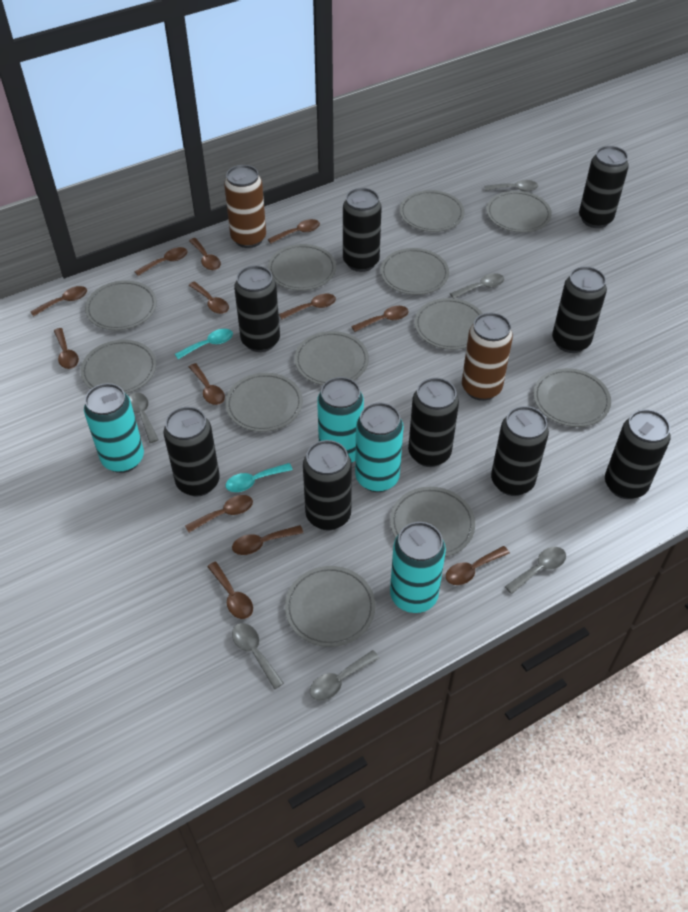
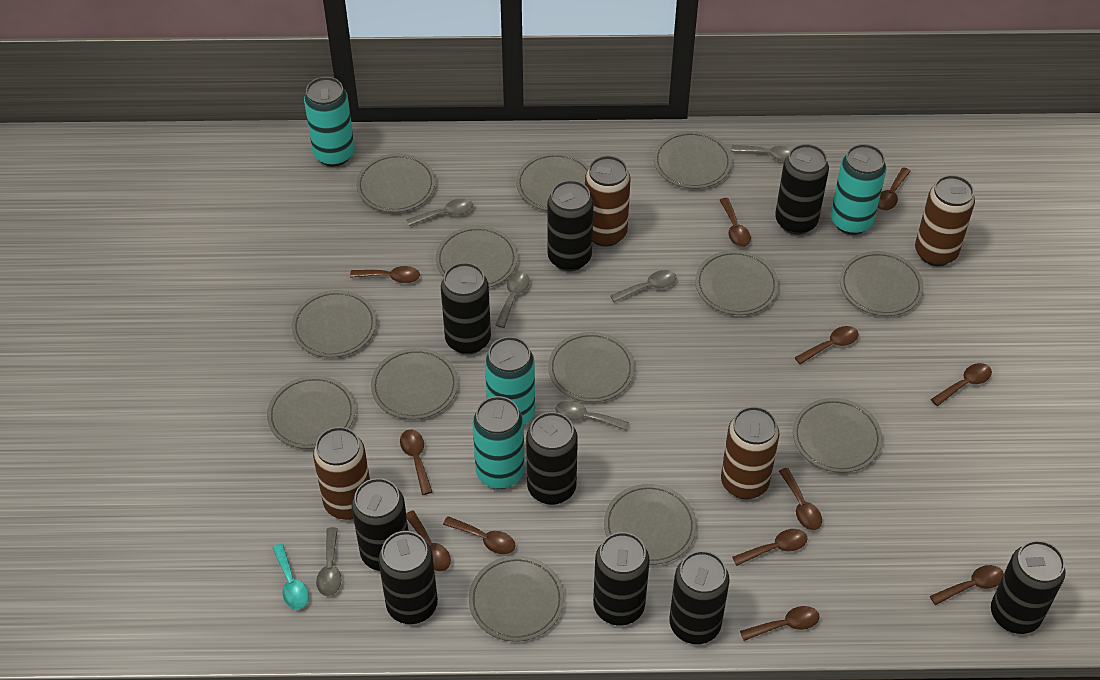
brown can: [224,165,266,248] [462,313,513,401] = 2 -> [313,427,370,520] [585,156,631,247] [721,406,779,499] [915,175,975,266] = 4
brown spoon: [30,286,87,317] [54,328,79,369] [134,247,188,276] [185,495,253,533] [188,282,229,314] [189,238,221,270] [189,363,225,405] [207,562,253,619] [232,525,303,555] [268,219,320,244] [279,294,336,319] [351,306,409,332] [446,546,510,585] = 13 -> [350,266,420,283] [400,429,432,495] [406,511,451,571] [443,516,515,554] [720,198,751,247] [732,529,808,566] [740,606,820,641] [779,468,822,530] [794,326,859,365] [878,167,911,211] [930,565,1004,605] [931,363,992,406] = 12
grey plate: [80,340,156,394] [85,280,157,330] [225,373,303,432] [268,244,336,291] [285,566,375,647] [294,331,369,385] [380,248,449,295] [390,487,475,557] [400,190,464,232] [414,298,483,350] [486,191,552,233] [533,368,611,427] = 12 -> [267,376,356,449] [292,290,376,358] [356,153,435,212] [371,348,458,420] [436,226,518,288] [469,556,564,642] [516,153,589,211] [548,332,635,402] [604,484,697,565] [654,131,732,189] [695,250,779,315] [793,398,882,473] [840,251,924,316] = 13
turquoise spoon: [175,329,233,359] [225,463,293,492] = 2 -> [272,543,309,609] = 1

